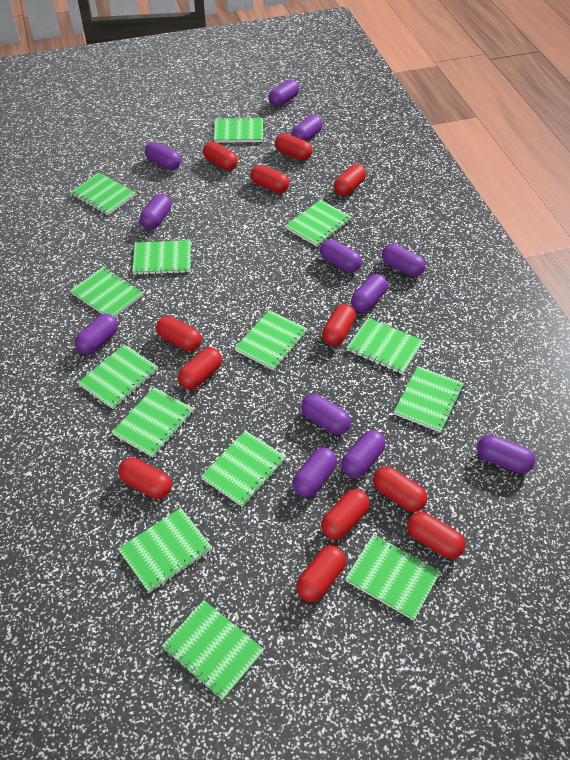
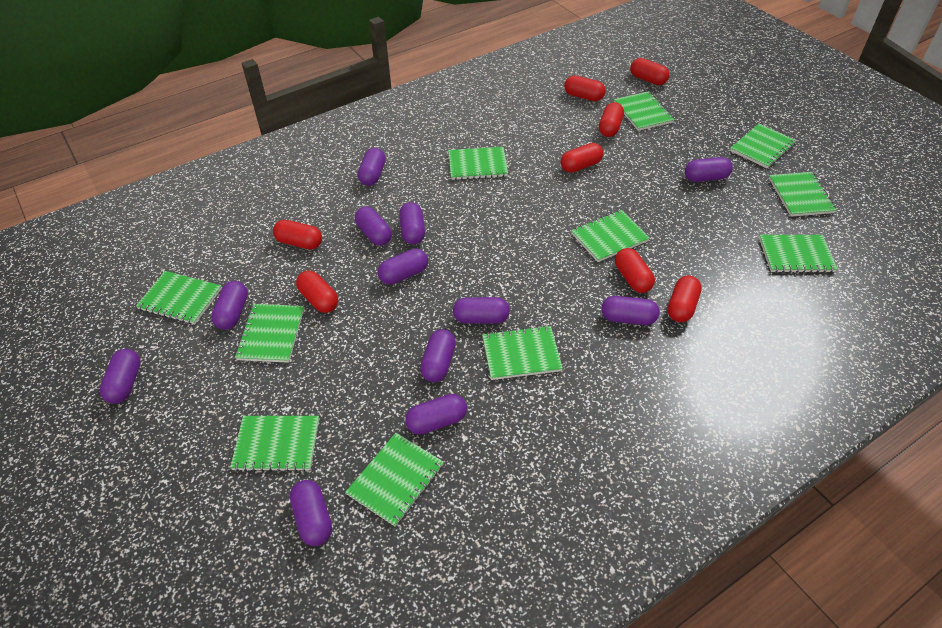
green notebook: [70,173,136,215] [70,267,144,317] [78,345,158,409] [112,387,194,457] [118,508,212,593] [132,240,191,275] [162,600,264,700] [201,430,286,507] [214,117,263,143] [234,310,308,370] [286,200,352,246] [345,534,441,620] [347,318,423,374] [394,366,464,433] = 14 -> [136,271,222,324] [230,416,319,472] [235,304,304,363] [345,433,444,527] [448,147,508,180] [482,325,563,380] [571,210,650,262] [614,91,675,131] [730,124,797,169] [759,235,838,273] [769,172,836,217] = 11
red capsule: [118,458,172,499] [156,316,202,351] [178,348,222,389] [203,141,238,171] [250,165,289,193] [275,133,312,160] [296,546,346,602] [321,489,370,540] [322,304,356,346] [334,164,366,196] [373,466,427,512] [407,512,465,559] = 12 -> [273,220,322,249] [296,270,338,313] [561,143,603,173] [564,76,606,101] [599,102,624,137] [615,248,655,293] [630,58,670,85] [668,276,702,322] = 8

